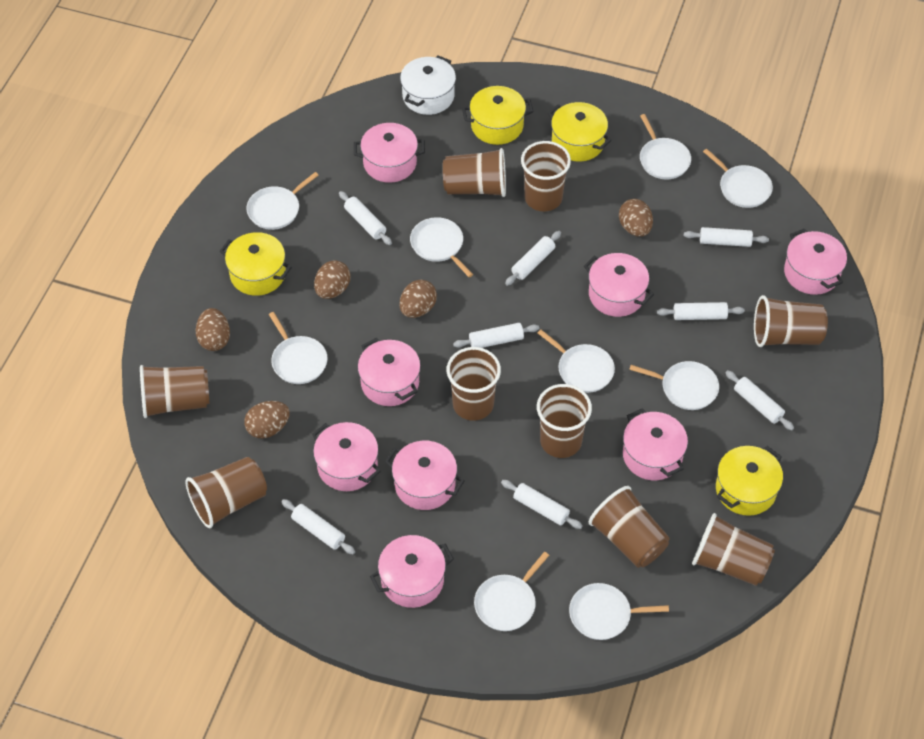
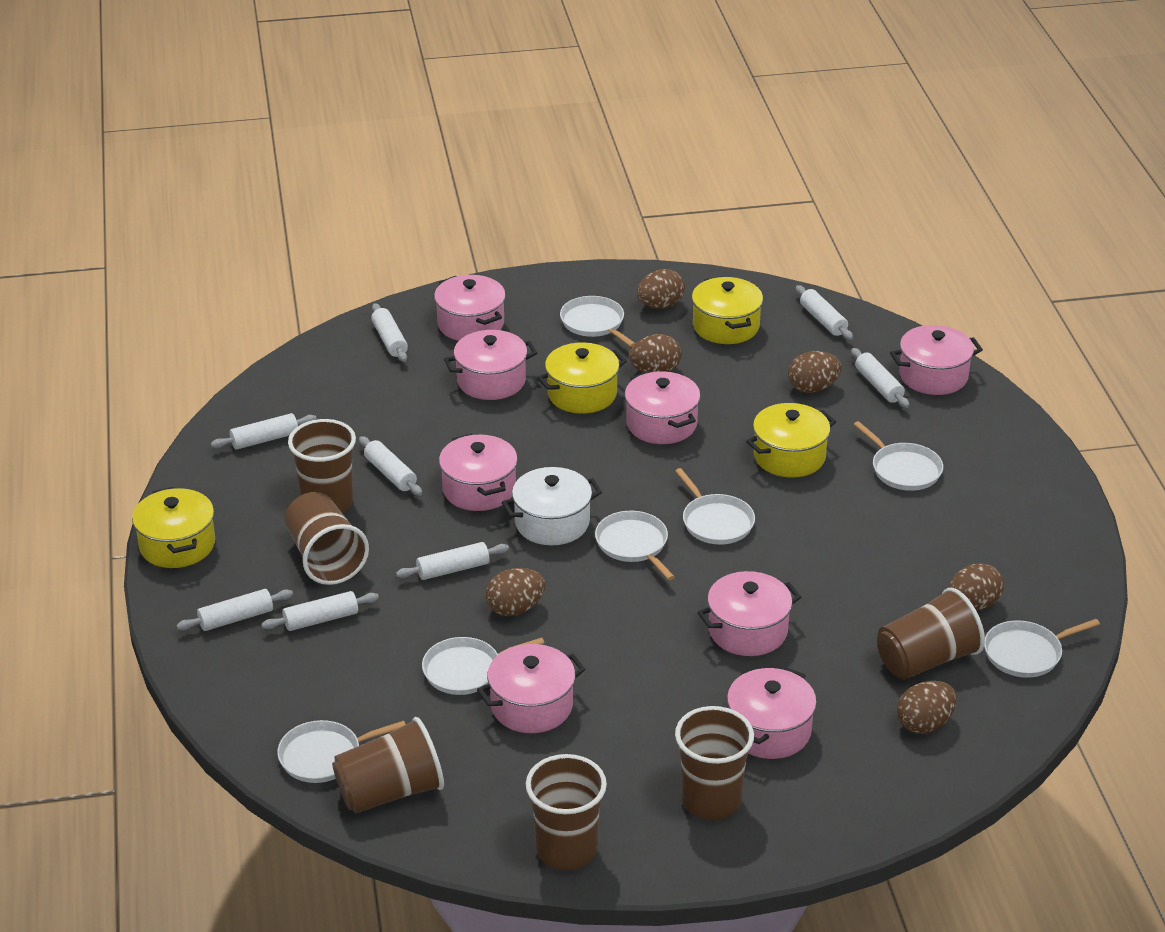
brown cup: [140,365,209,418] [185,457,267,528] [443,148,506,197] [447,347,501,420] [521,141,571,211] [537,384,592,458] [589,486,670,568] [692,513,775,586] [754,295,828,347] = 9 -> [285,492,369,585] [288,419,356,513] [332,717,444,813] [526,754,607,870] [675,706,754,820] [877,588,985,680] = 6
brown egg: [196,308,230,351] [244,401,290,438] [314,260,350,299] [399,280,437,318] [619,199,653,237] = 5 -> [486,568,545,616] [629,334,682,372] [637,269,685,309] [788,351,842,393] [897,681,957,733] [949,563,1004,610] = 6
white pan: [246,172,319,230] [269,312,327,384] [410,217,473,277] [474,552,549,631] [538,330,615,393] [569,583,669,640] [629,361,719,410] [640,114,691,180] [703,149,773,208] = 9 -> [277,720,406,783] [422,637,545,695] [560,296,635,347] [595,511,675,580] [675,468,755,545] [853,421,943,491] [984,619,1100,678] = 7

